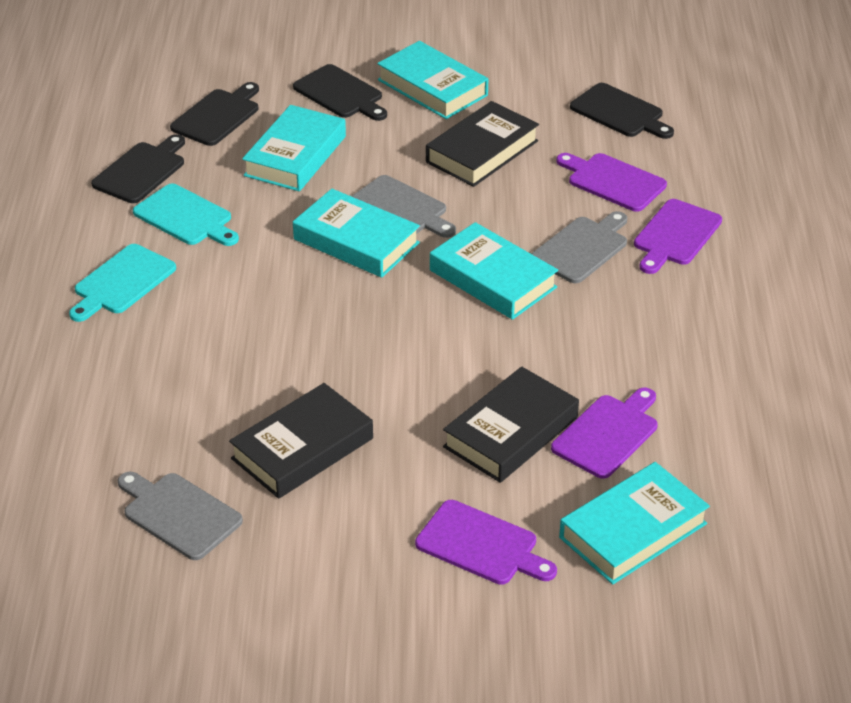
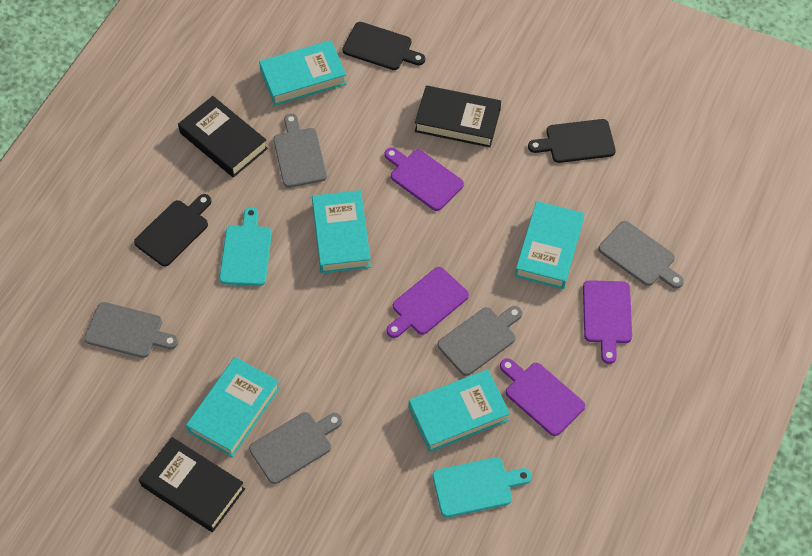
black cutting board: [91,134,185,203] [170,82,259,146] [293,64,387,121] [570,83,674,139] = 4 -> [134,194,211,266] [342,22,425,70] [528,119,616,163] = 3
grey cutting board: [118,472,243,560] [351,175,456,238] [532,211,627,283] = 3 -> [84,302,179,358] [249,412,343,484] [273,113,327,188] [437,306,522,376] [598,221,684,289] = 5

